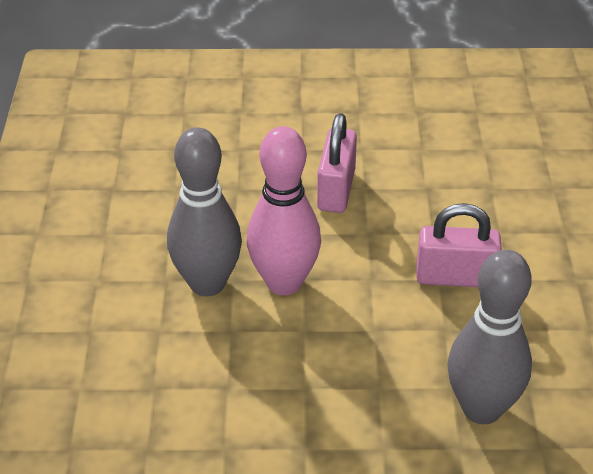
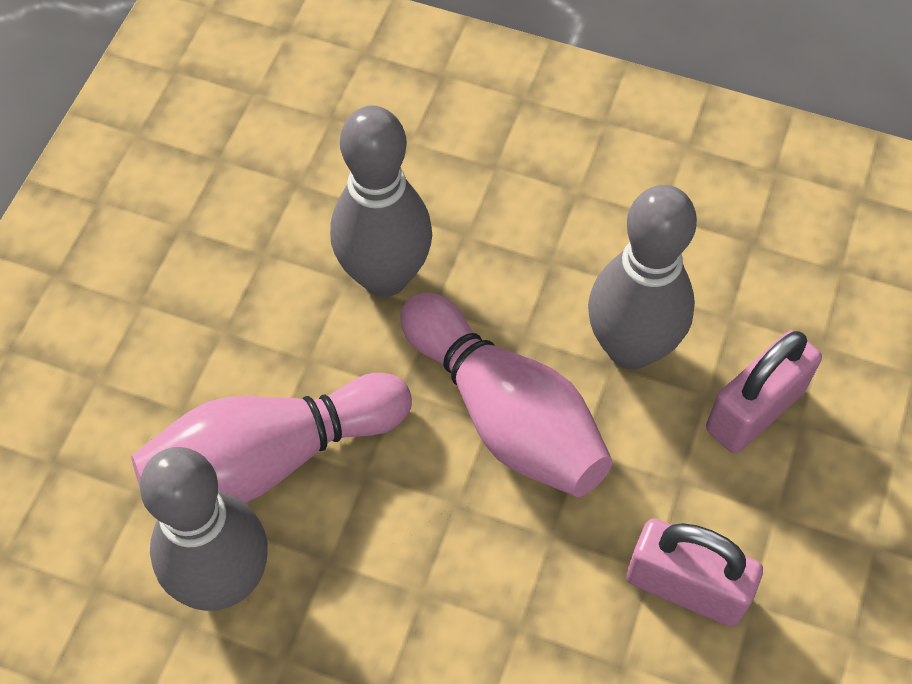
grey bowling pin: [167,127,242,296] [447,250,532,424] = 2 -> [140,447,268,611] [330,105,432,297] [588,185,697,370] = 3
pink bowling pin: [247,126,321,295] = 1 -> [131,373,412,503] [400,293,612,497] = 2

